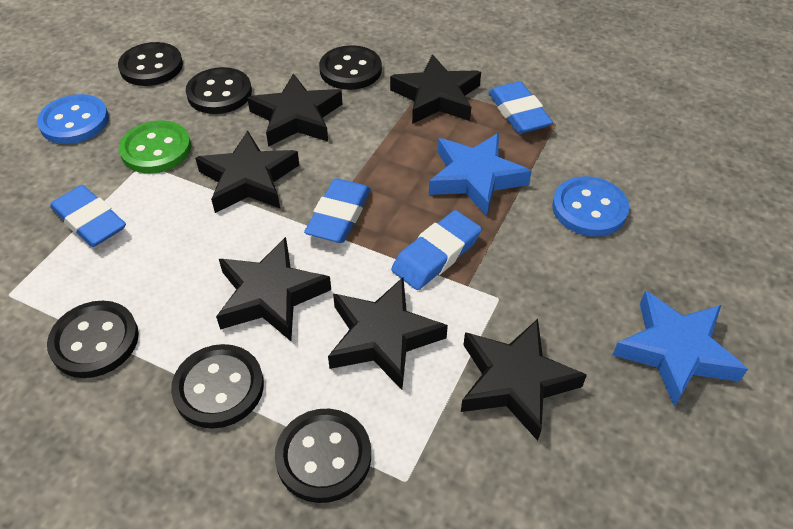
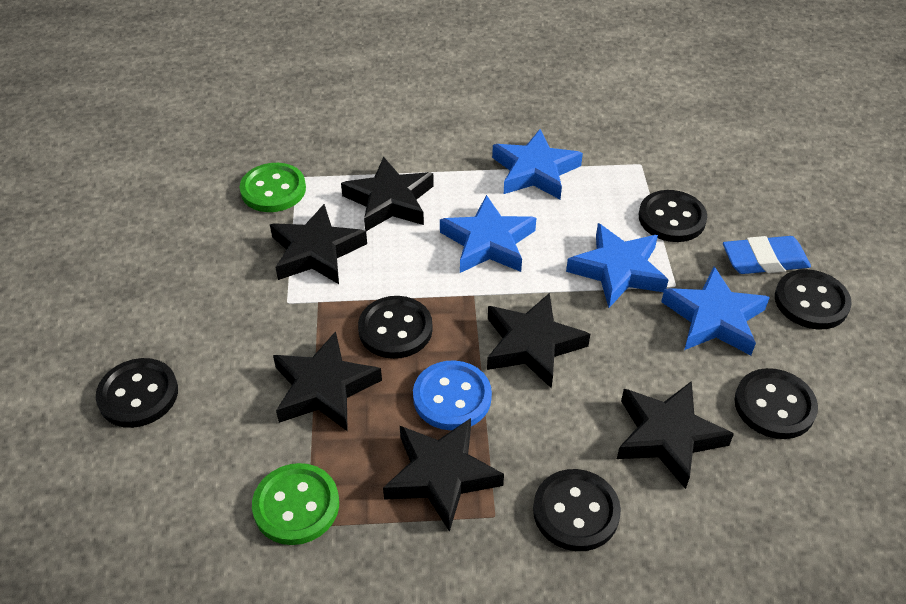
blue button: [37,94,109,144] [552,176,629,236] = 2 -> [413,360,492,430] = 1
blue eraser: [50,185,126,247] [304,178,371,243] [391,210,482,290] [488,81,553,134] = 4 -> [723,236,811,274] = 1
blue star: [429,133,532,216] [613,291,748,407] = 2 -> [440,195,536,273] [492,129,583,199] [566,223,668,308] [661,266,770,355] = 4
green button: [119,121,191,174] = 1 -> [240,163,306,212] [252,463,339,545] = 2

